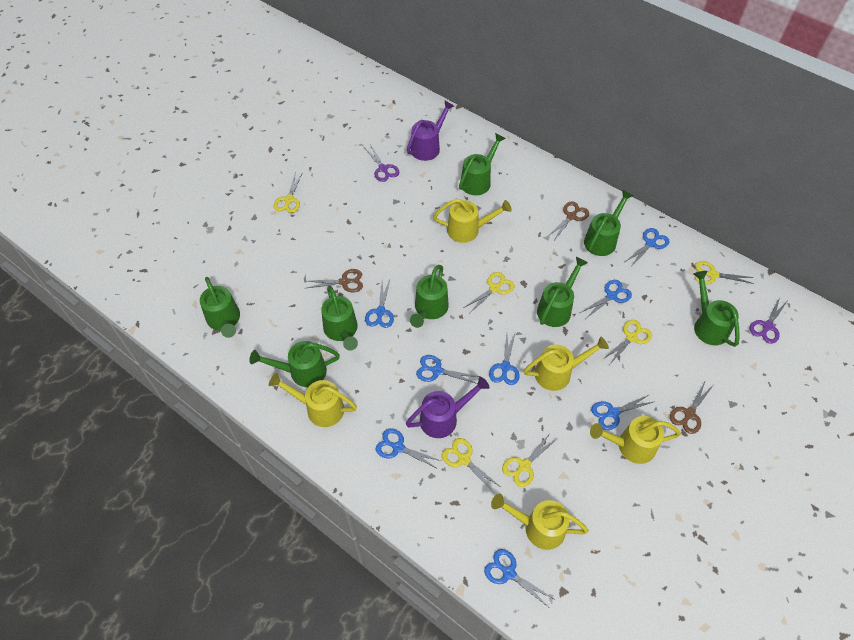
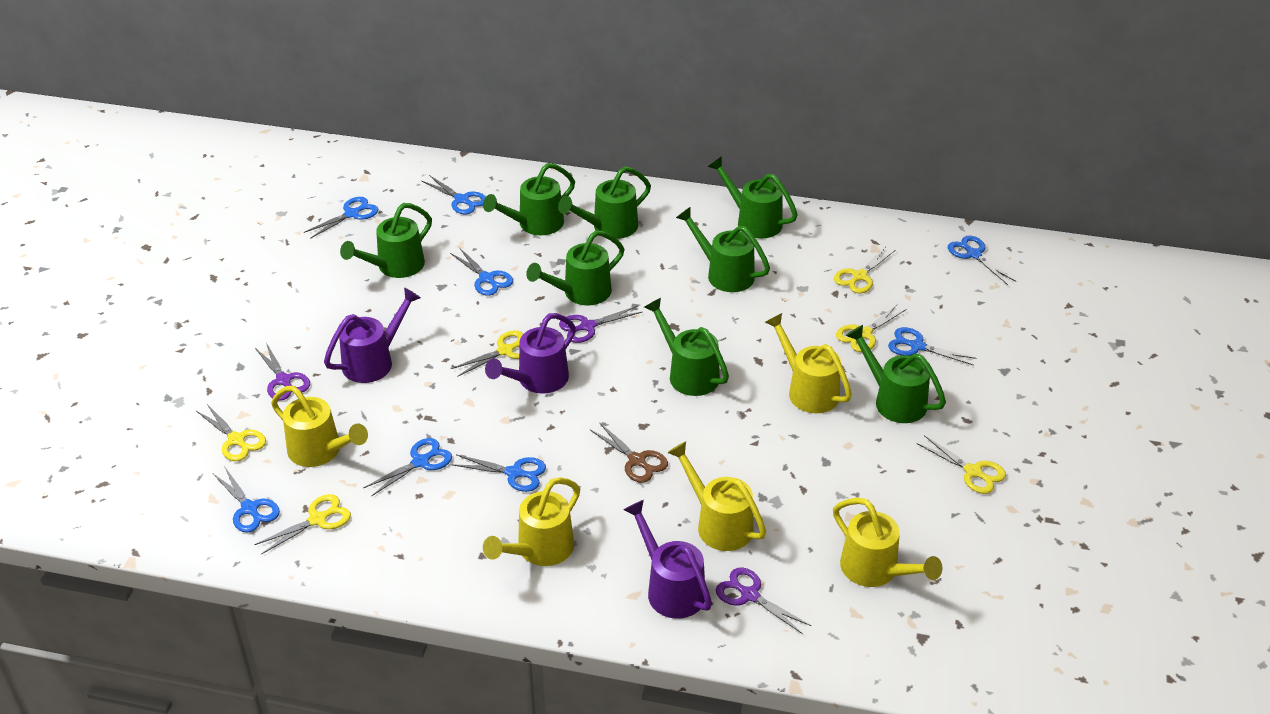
brown scissors: [307,269,363,292] [547,201,589,240] [670,380,713,434] = 3 -> [590,422,668,483] = 1
purple scissors: [364,144,399,182] [750,297,787,344] = 2 -> [255,343,310,401] [559,305,642,343] [716,567,811,634] = 3
purple watering can: [406,377,490,438] [407,100,454,161] = 2 -> [324,287,421,383] [485,313,576,394] [623,500,712,619] = 3

